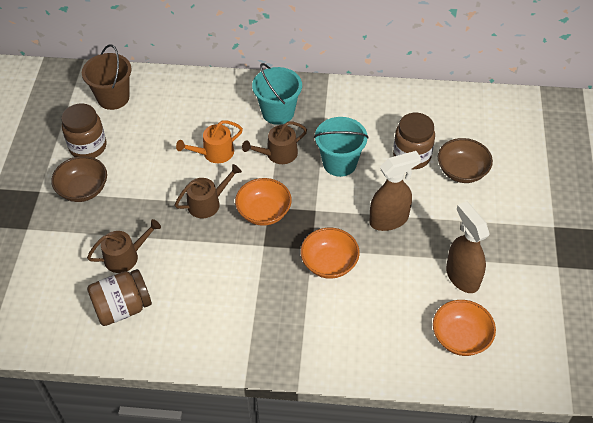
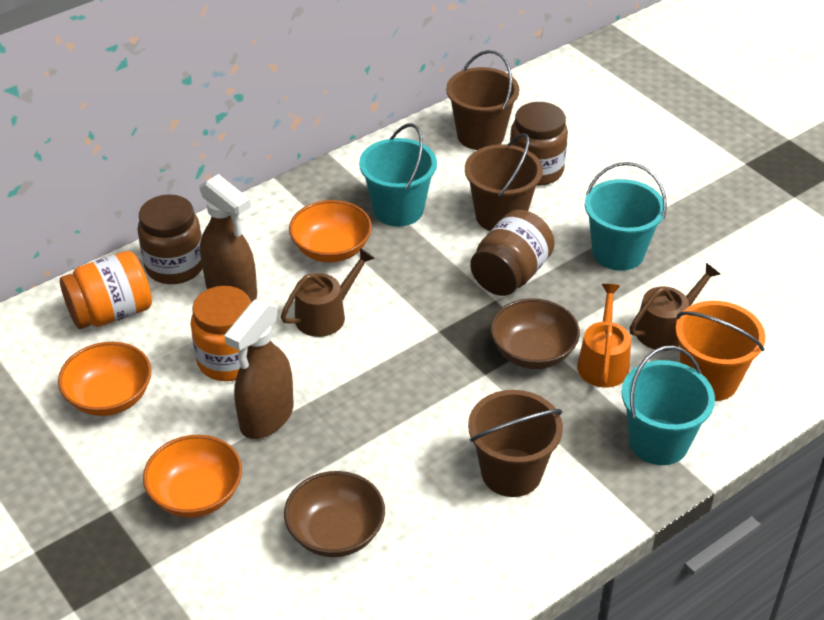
brown bucket: [82,45,132,110] = 1 -> [446,50,519,150] [465,133,543,231] [468,390,563,497] = 3
brown watering can: [87,219,161,273] [175,164,242,218] [242,121,307,164] = 3 -> [281,248,375,337] [629,263,720,351] = 2
orange bucket: none = 0 -> [675,301,765,401] = 1
orange jar: none = 0 -> [60,251,152,329] [191,286,251,381] = 2
turquoise bucket: [252,63,302,125] [314,117,369,177] = 2 -> [359,123,437,227] [585,162,667,271] [621,346,715,465] = 3

